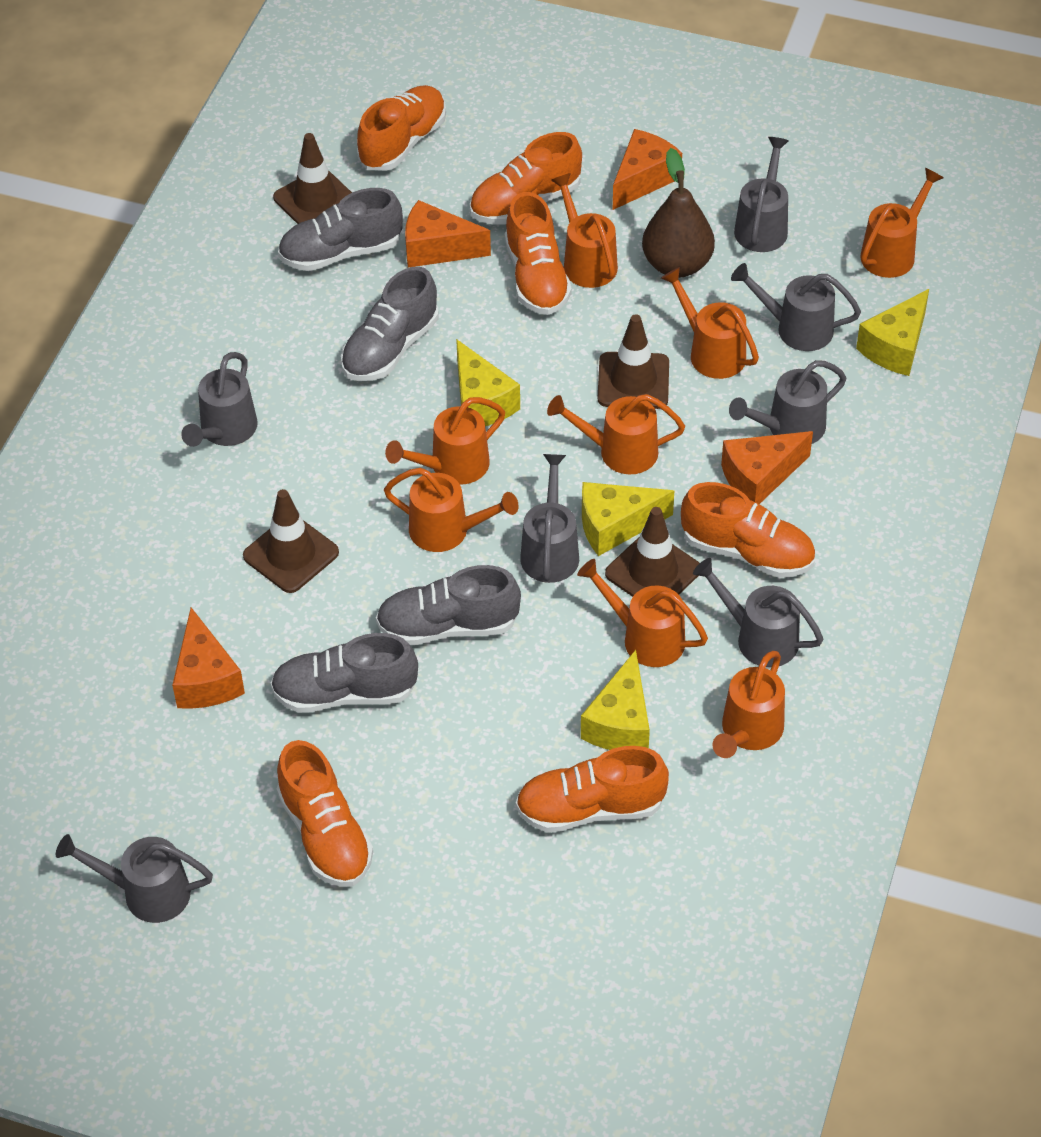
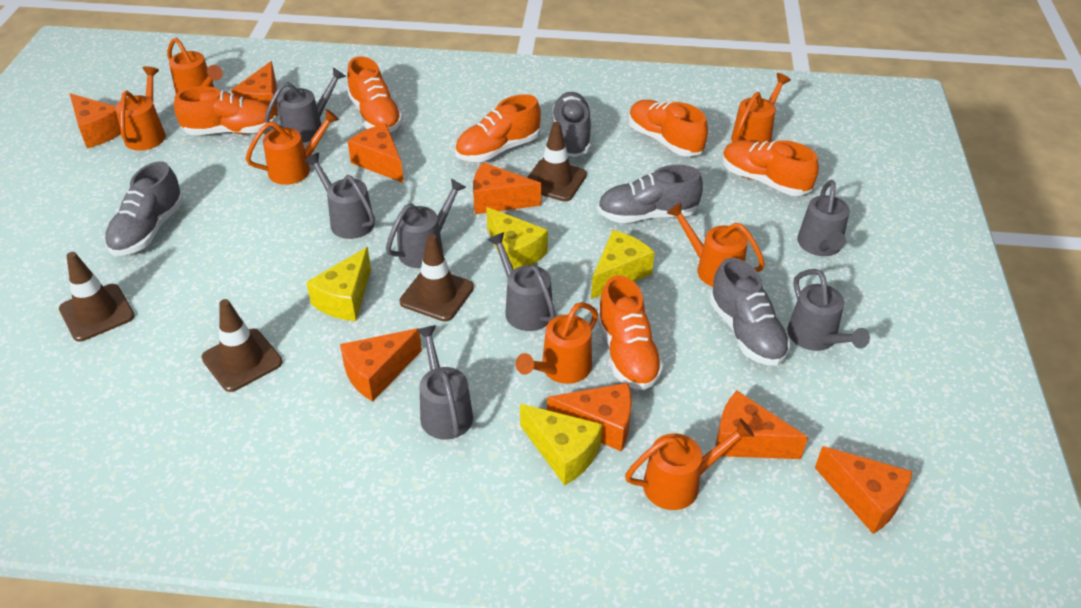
brown pear: [642,148,715,278] = 1 -> none = 0
orange cheese: [172,607,245,709] [405,200,491,268] [613,129,682,210] [721,431,813,504] = 4 -> [70,93,121,148] [231,61,278,116] [340,328,422,402] [347,124,404,183] [473,162,541,214] [547,383,632,451] [715,391,808,459] [815,446,913,534] = 8
orange watering can: [384,468,519,552] [385,397,505,484] [547,394,685,474] [551,173,618,288] [577,559,708,667] [661,267,759,379] [712,651,785,758] [860,168,944,278] = 8 -> [115,66,166,150] [167,38,223,94] [246,109,339,185] [516,302,598,384] [625,418,754,510] [667,202,765,287] [731,73,791,143] = 7

